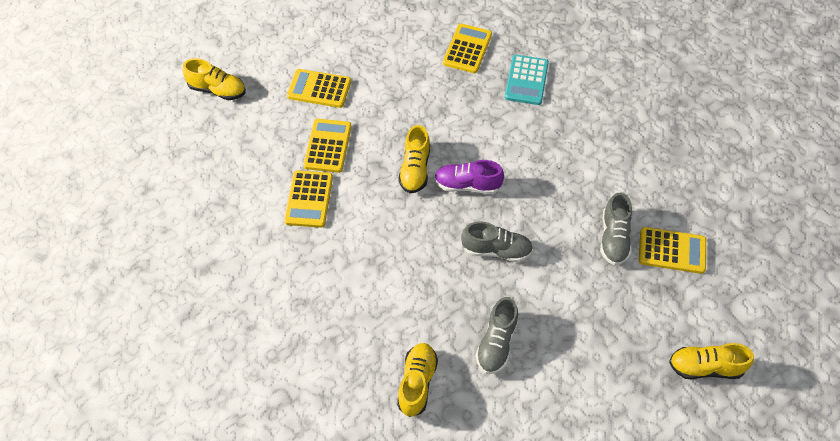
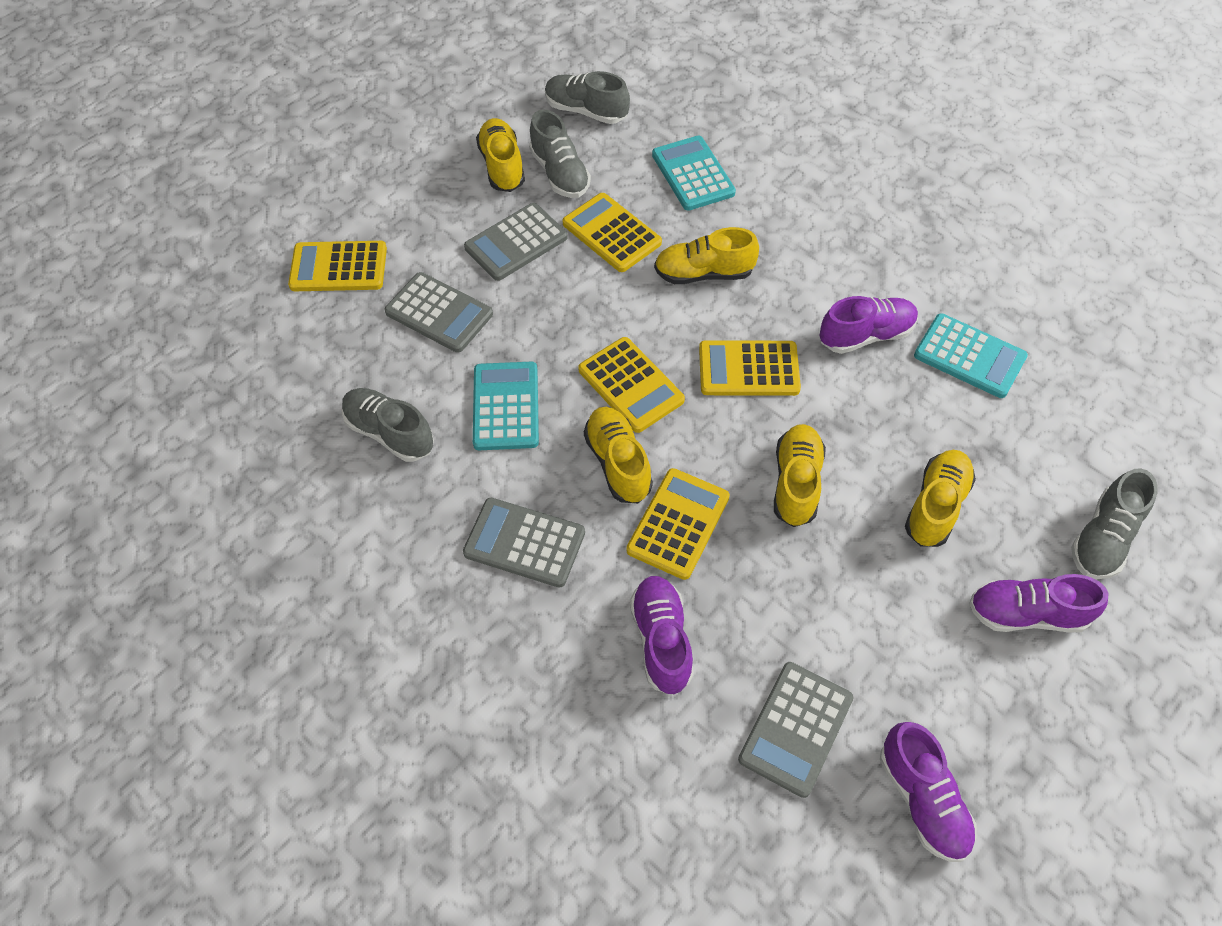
grey calculator: none = 0 -> [384,272,493,353] [463,498,585,588] [464,203,568,281] [738,662,853,798] = 4
grey shoe: [461,222,533,262] [476,297,518,374] [600,192,632,265] = 3 -> [342,388,434,462] [529,109,591,198] [545,71,630,124] [1071,468,1158,579] = 4
purple shoe: [434,160,504,194] = 1 -> [630,576,694,695] [819,296,918,354] [880,722,977,862] [969,574,1109,632] = 4
turquoise calculator: [505,55,549,105] = 1 -> [473,362,539,450] [652,136,736,211] [914,313,1028,398] = 3
yellow shoe: [182,59,246,100] [397,343,438,417] [398,125,430,193] [669,343,754,379] = 4 -> [476,118,525,192] [584,407,653,503] [654,227,759,284] [774,424,826,527] [905,450,976,547] = 5

